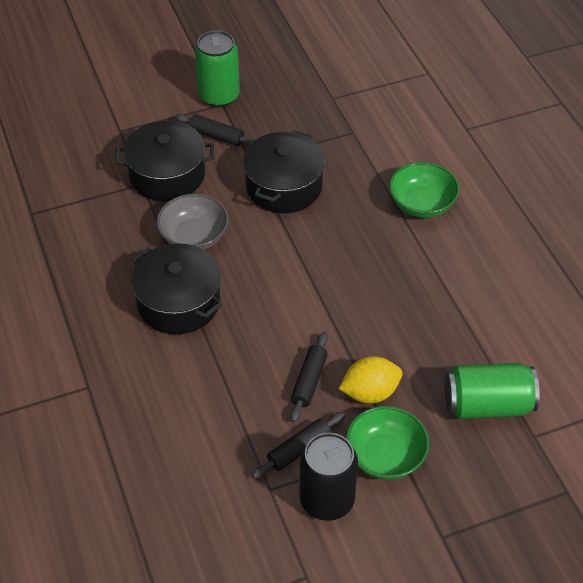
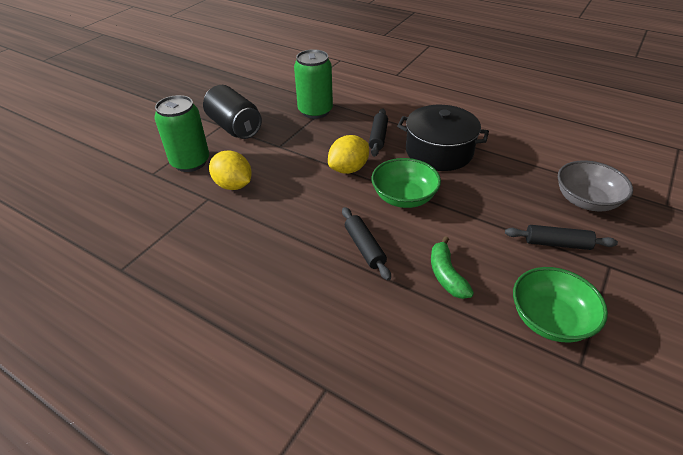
black pot: [115,121,214,201] [131,243,222,334] [243,130,325,213] = 3 -> [397,105,489,171] = 1
green banana: none = 0 -> [431,236,474,299] = 1
yellow lemon: [339,356,402,403] = 1 -> [209,151,252,190] [328,135,369,174] = 2

